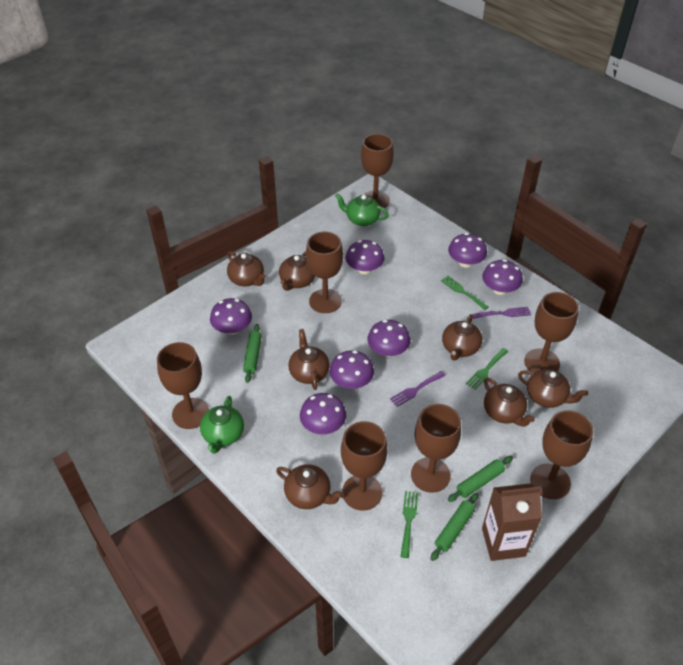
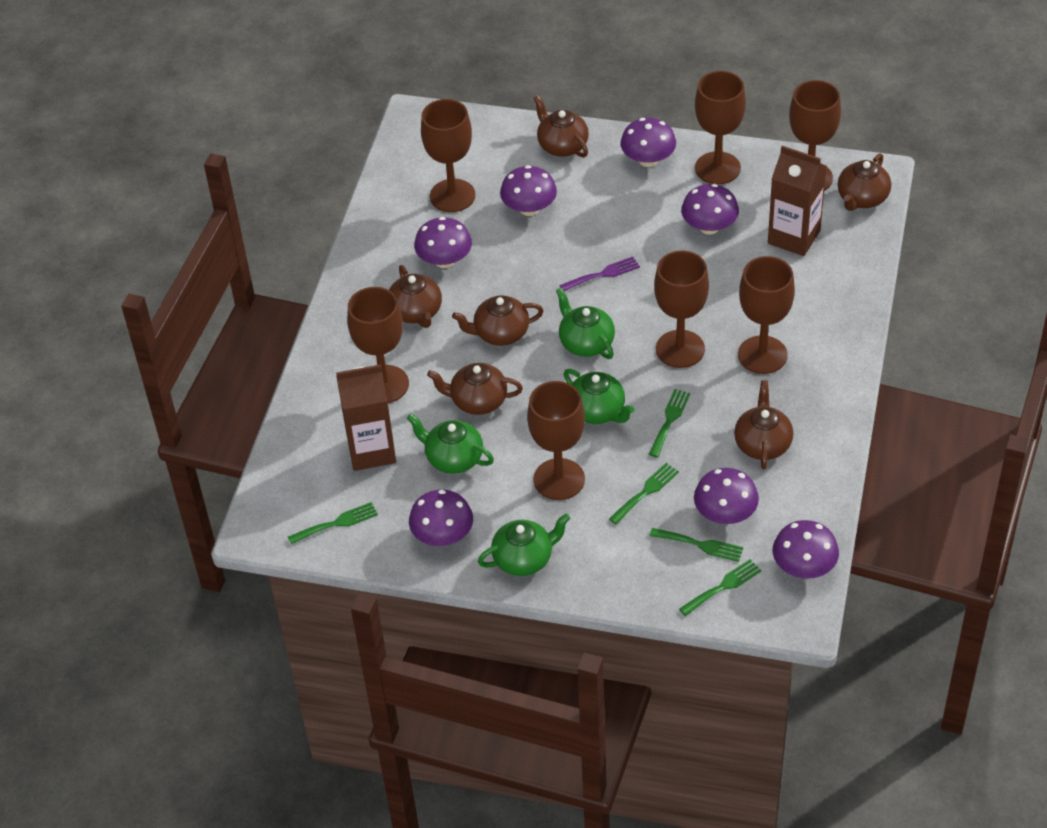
brown carton: [482,483,542,561] = 1 -> [336,364,396,471] [768,146,826,256] = 2
brown teapot: [227,251,266,286] [276,464,344,509] [279,251,315,291] [288,329,329,390] [442,314,482,361] [484,378,535,427] [518,369,588,408] = 7 -> [389,265,442,328] [427,363,523,415] [452,295,543,346] [534,95,589,158] [734,380,793,469] [838,153,891,211] = 6
green fork: [400,491,418,558] [441,276,488,310] [466,348,509,390] = 3 -> [288,502,378,544] [609,463,679,525] [649,389,690,457] [650,528,743,562] [679,559,761,616] = 5
green rolling pin: [243,324,262,383] [431,493,478,561] [448,456,513,502] = 3 -> none = 0
green teapot: [200,396,244,454] [335,193,389,226] = 2 -> [407,414,494,474] [478,513,570,576] [556,288,615,359] [563,369,634,424] = 4
purple fork: [390,371,445,407] [472,307,531,319] = 2 -> [559,257,640,291] = 1

